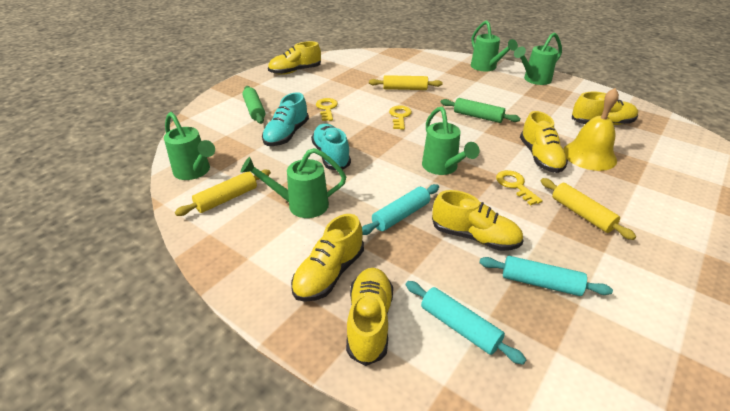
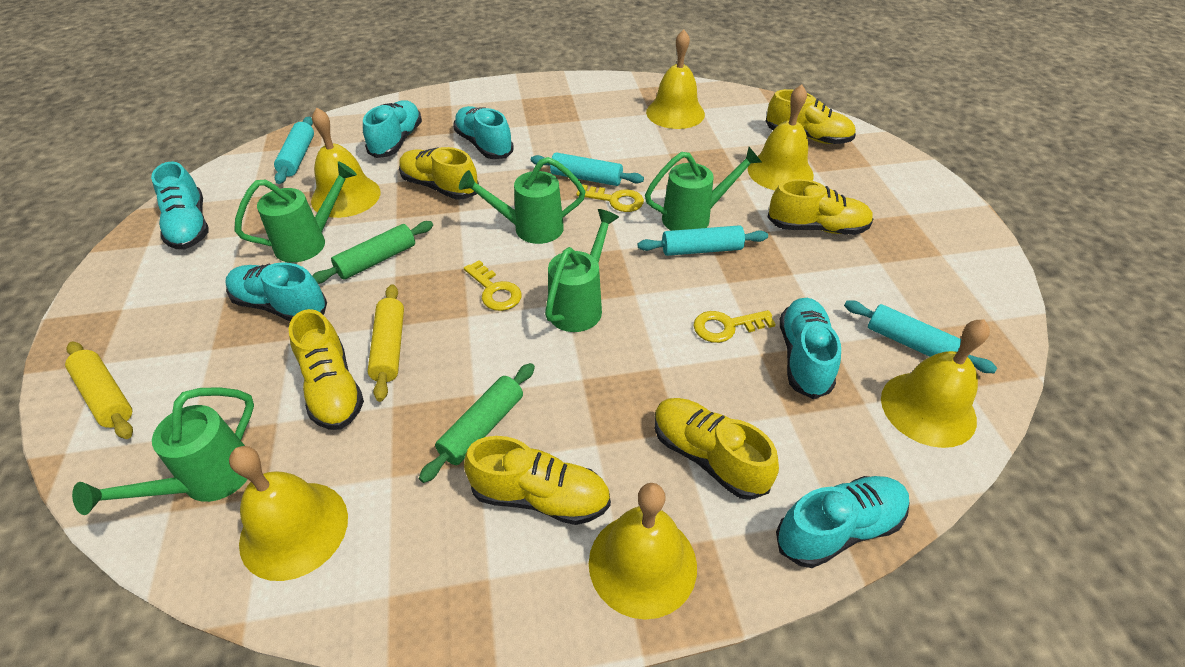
turquoise rolling pin: [362,184,439,235] [406,281,526,365] [479,256,613,296] = 3 -> [274,117,314,184] [531,152,644,186] [638,225,768,256] [844,300,997,373] = 4
turquoise shoe: [262,92,309,146] [311,124,351,170] = 2 -> [151,161,209,249] [225,262,327,321] [363,101,422,158] [453,106,514,159] [776,476,910,568] [780,298,841,399] = 6
yellow bell: [563,88,619,171] = 1 -> [229,446,348,581] [311,108,381,218] [589,483,697,620] [646,29,705,129] [748,84,814,190] [881,319,990,448] = 6
yellow rolling pin: [175,170,271,216] [369,75,442,90] [541,178,636,240] = 3 -> [65,342,133,439] [368,284,404,402] = 2

